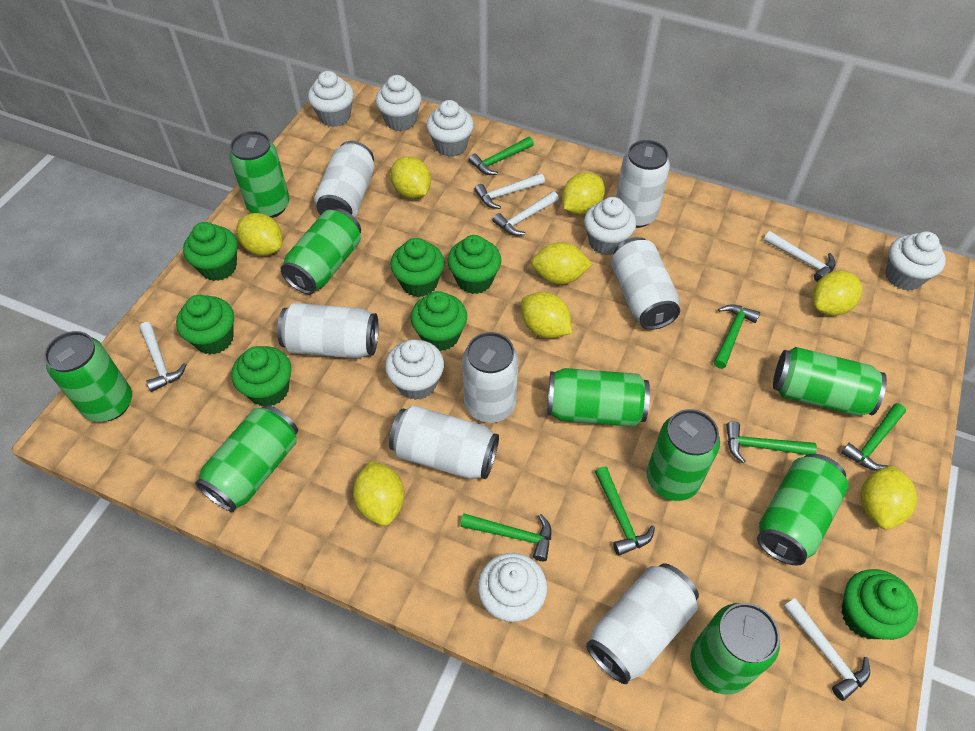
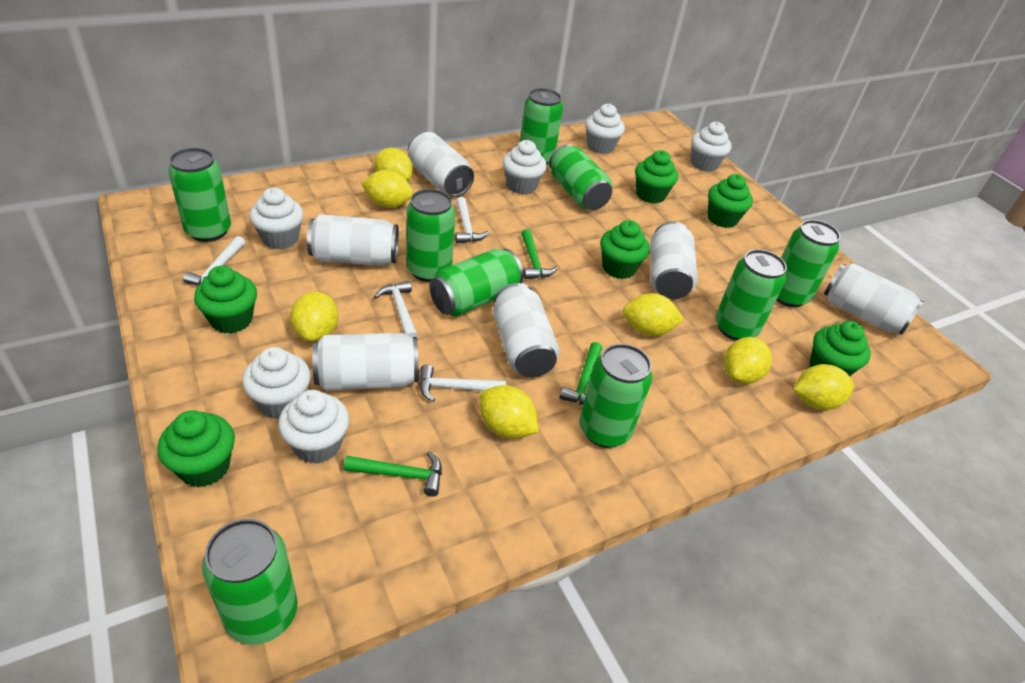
green cupcake: [176,295,234,355] [183,222,238,281] [231,346,292,406] [390,238,444,297] [411,291,467,351] [447,235,501,294] [841,569,918,640] = 7 -> [157,410,235,487] [194,266,257,334] [600,220,650,279] [635,150,678,204] [708,174,753,228] [810,321,871,376] = 6
green hammer: [460,513,551,561] [469,137,534,175] [595,466,655,556] [714,304,760,369] [726,421,817,463] [841,403,906,471] = 6 -> [344,451,442,497] [521,229,558,279] [559,342,602,405] = 3
white can: [277,303,379,359] [314,141,374,217] [389,405,499,479] [462,332,518,423] [586,563,699,684] [611,237,680,330] [616,140,670,228] = 7 -> [307,214,399,266] [312,333,419,391] [408,132,474,197] [493,283,560,377] [650,221,698,299] [824,263,924,335] = 6
white cupcake: [308,71,354,127] [375,75,422,131] [385,340,444,400] [426,100,474,157] [478,553,547,622] [584,197,636,255] [885,231,946,291] = 7 -> [242,347,311,419] [249,187,304,249] [278,390,349,464] [503,140,547,194] [585,103,625,154] [691,121,731,172] = 6
white hammer: [139,322,187,392] [475,173,545,209] [493,191,559,236] [764,231,836,282] [783,598,870,701] = 5 -> [183,236,245,286] [374,281,418,337] [419,364,506,402] [455,197,489,243] = 4
yellow lemon: [237,213,283,256] [353,460,404,526] [390,156,431,198] [521,292,572,338] [531,242,592,285] [562,172,605,215] [812,271,862,316] [861,465,917,530] = 8 -> [290,291,338,342] [361,170,413,208] [375,148,413,182] [479,385,539,439] [623,293,684,336] [724,337,772,384] [793,364,854,410] = 7

